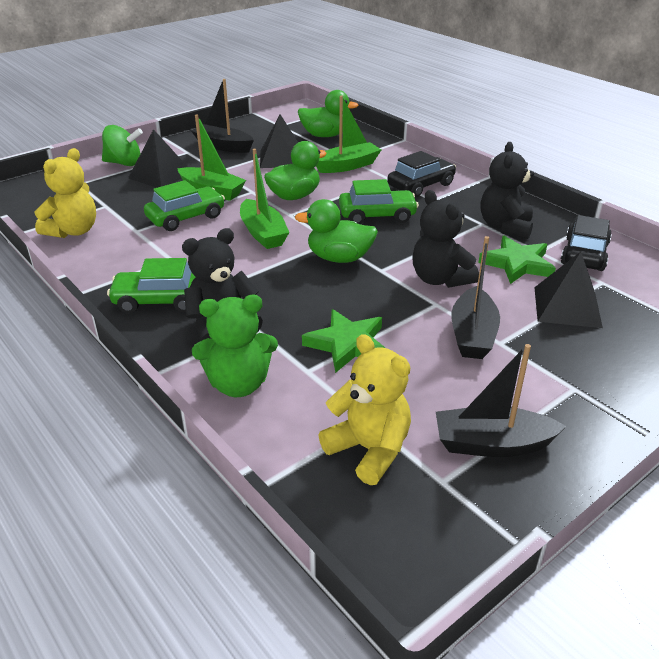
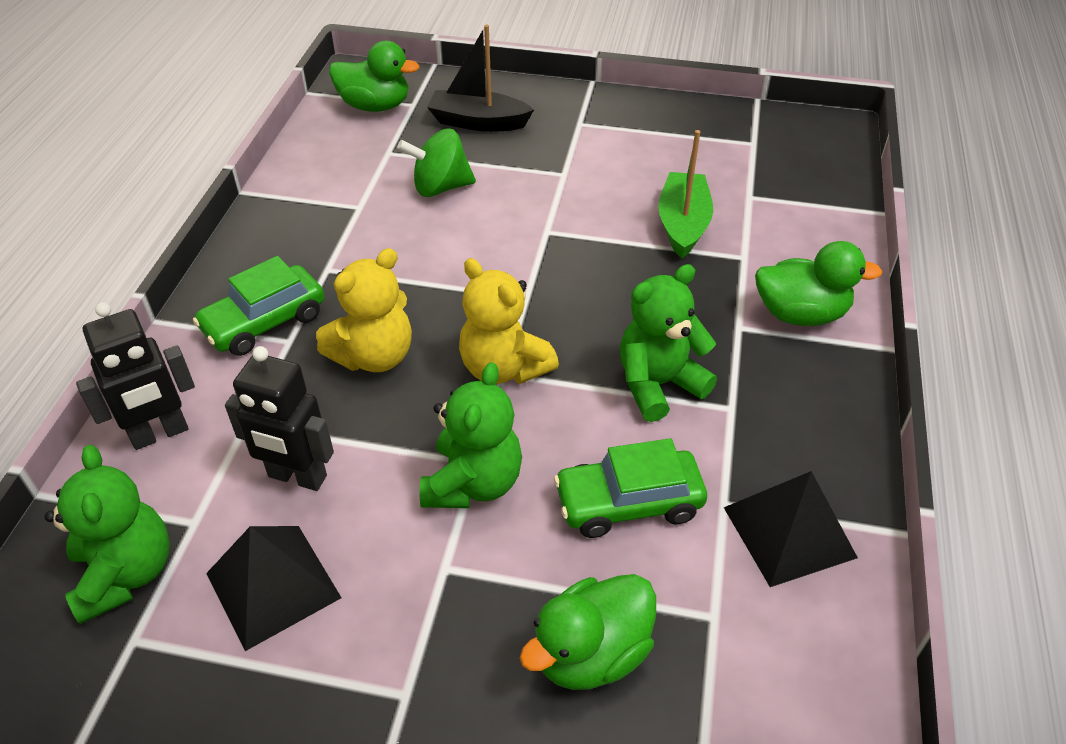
black boat: [191,79,254,153] [436,344,566,457] [451,236,500,359] = 3 -> [427,25,534,132] = 1
black car: [387,151,456,197] [561,215,612,271] = 2 -> none = 0
black pyramid: [128,129,188,188] [260,114,298,168] [534,252,603,328] = 3 -> [206,526,341,651] [724,471,858,587] = 2
black robot: none = 0 -> [76,302,195,450] [225,346,334,491] = 2
black teddy bear: [182,228,263,341] [412,190,479,288] [481,142,534,239] = 3 -> none = 0
green boat: [177,114,246,201] [240,149,290,249] [316,96,381,173] = 3 -> [658,130,713,259] = 1
green car: [107,258,195,313] [144,180,225,231] [339,179,419,224] = 3 -> [193,256,324,356] [554,438,707,538] = 2
green star: [302,309,385,373] [478,236,556,284] = 2 -> none = 0
green teddy bear: [192,295,278,397] = 1 -> [44,445,170,624] [420,362,522,508] [620,264,717,422] = 3

